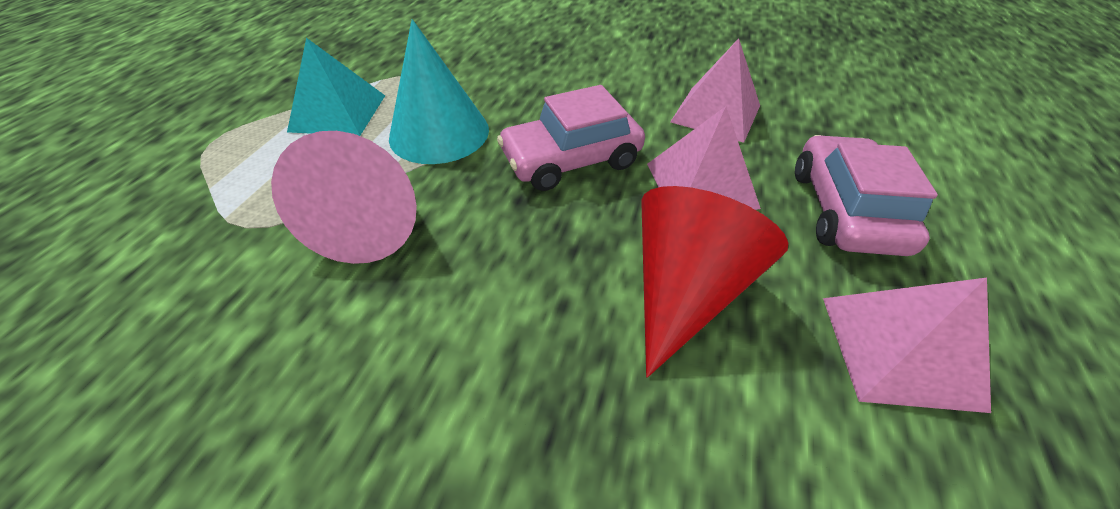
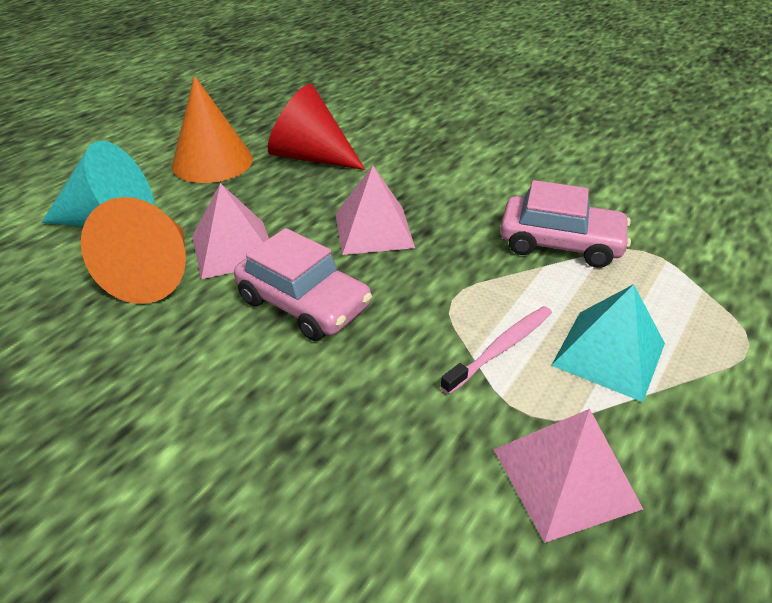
orange cone: none = 0 -> [81,197,186,304] [172,76,253,183] = 2
pink cone: [271,131,417,264] = 1 -> none = 0
pink toothbrush: none = 0 -> [440,306,552,394] = 1

